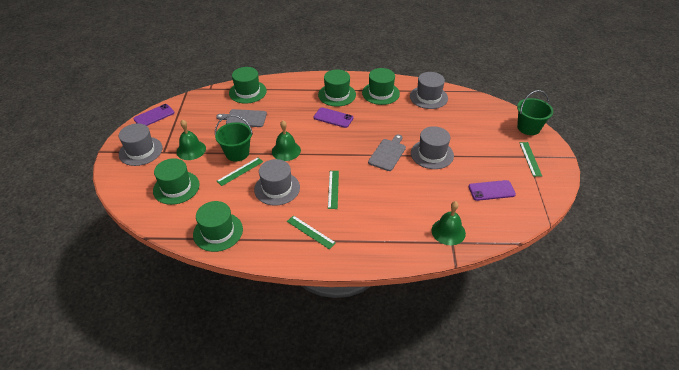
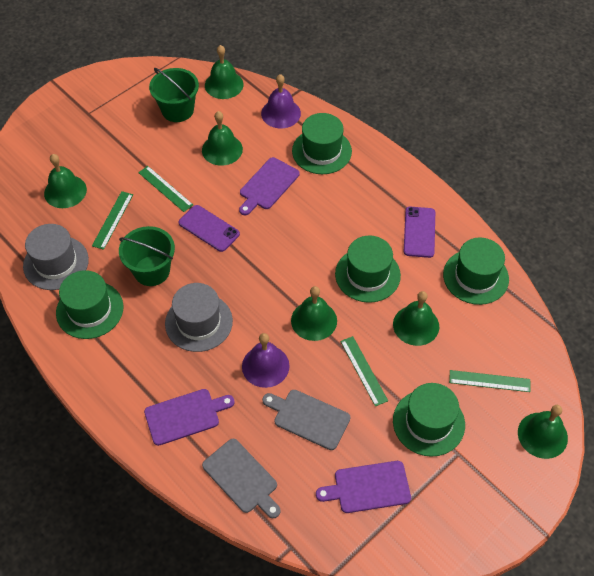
green bell: [176,119,206,160] [272,120,301,161] [431,201,466,245] = 3 -> [44,154,87,208] [202,111,243,166] [205,45,244,99] [291,286,337,341] [393,291,439,346] [518,405,568,459] = 6
grey hat: [119,123,163,166] [254,159,300,206] [410,72,448,109] [411,126,454,169] = 4 -> [23,224,89,290] [165,283,233,352] = 2
purple bell: none = 0 -> [242,333,290,388] [261,74,301,128] = 2
purple cutting board: none = 0 -> [144,389,235,446] [239,157,299,215] [316,461,411,513] = 3
purple phone: [133,104,175,126] [314,107,353,128] [468,180,516,201] = 3 -> [179,205,240,252] [404,207,435,258] = 2

